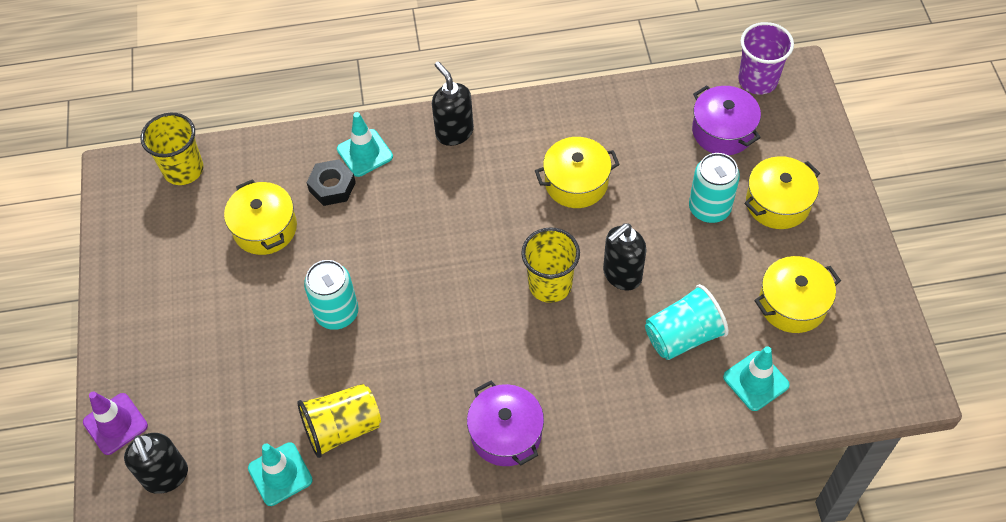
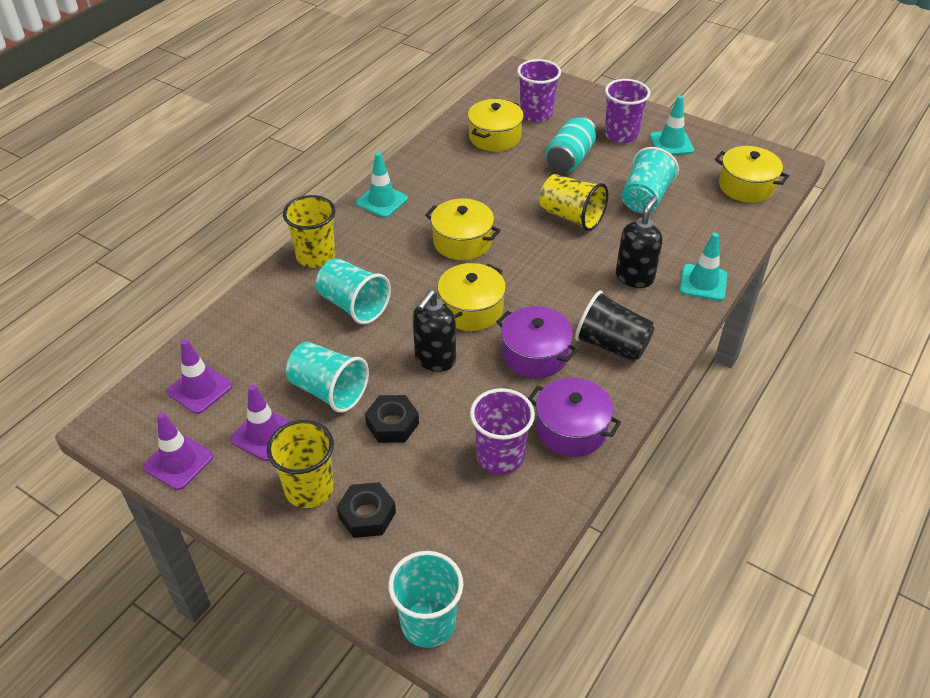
black cup: none = 0 -> [575,290,655,362] = 1
black nut: [306,159,356,206] = 1 -> [337,482,396,538] [365,395,419,443] = 2
black soap dispenser: [124,433,188,494] [432,61,474,146] [603,224,646,291] = 3 -> [413,290,456,372] [616,196,663,288] = 2
purple cup: [738,22,794,95] = 1 -> [470,388,535,475] [517,59,561,122] [605,79,650,143] = 3
purple traffic cone: [83,392,148,455] = 1 -> [143,412,213,490] [167,339,232,414] [230,385,292,461] = 3
turquoise can: [304,260,358,330] [689,153,740,223] = 2 -> [546,116,596,173] = 1
turquoise cup: [645,284,729,360] = 1 -> [286,342,369,413] [316,258,391,324] [388,551,463,648] [622,147,679,213] = 4

